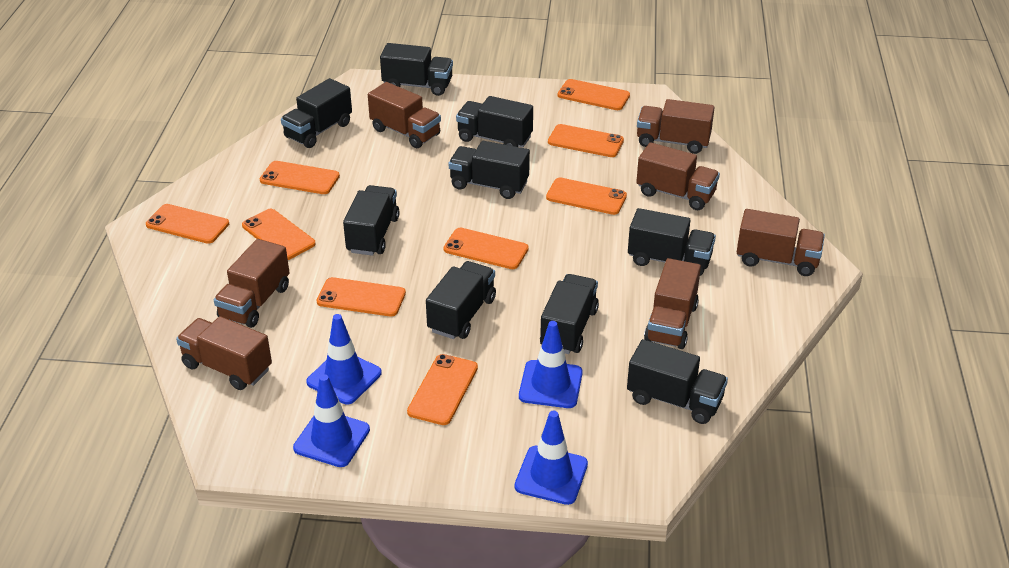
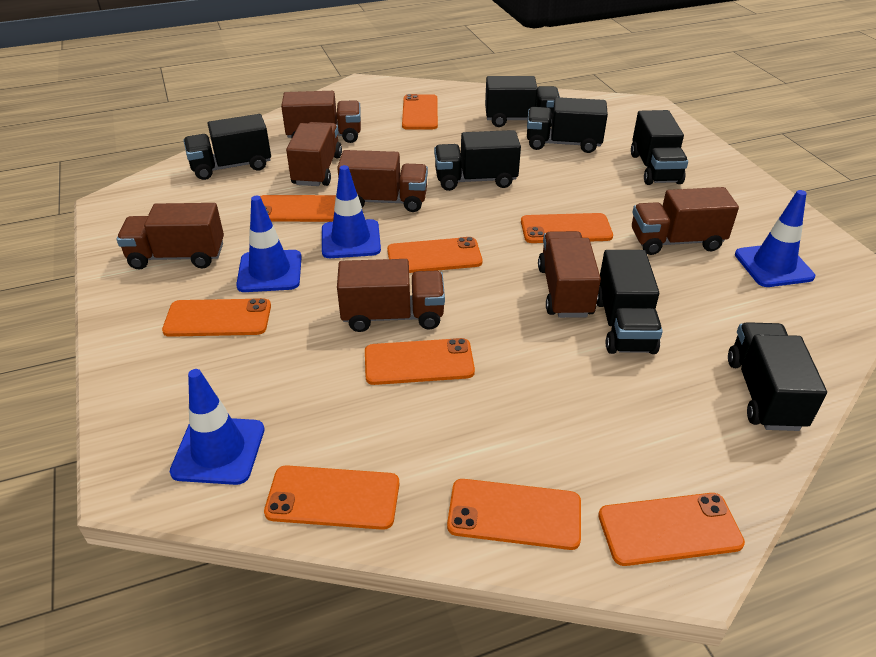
black truck: [281,78,352,148] [343,185,399,256] [380,43,453,96] [426,261,496,339] [449,141,530,199] [456,96,533,147] [540,274,599,354] [627,339,728,424] [628,208,716,276] = 9 -> [183,114,271,180] [434,130,521,191] [485,76,560,127] [527,97,608,153] [597,250,663,354] [631,110,688,185] [728,322,827,431] = 7

